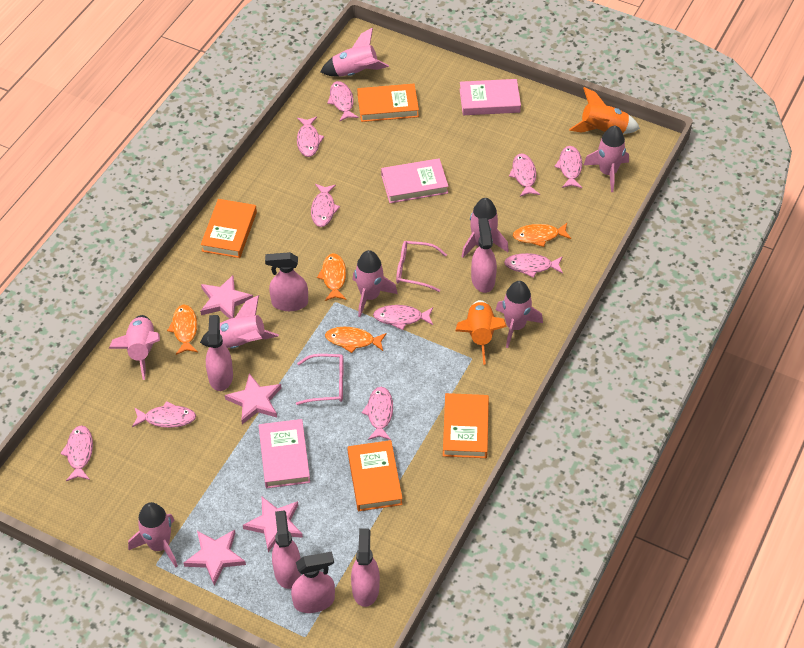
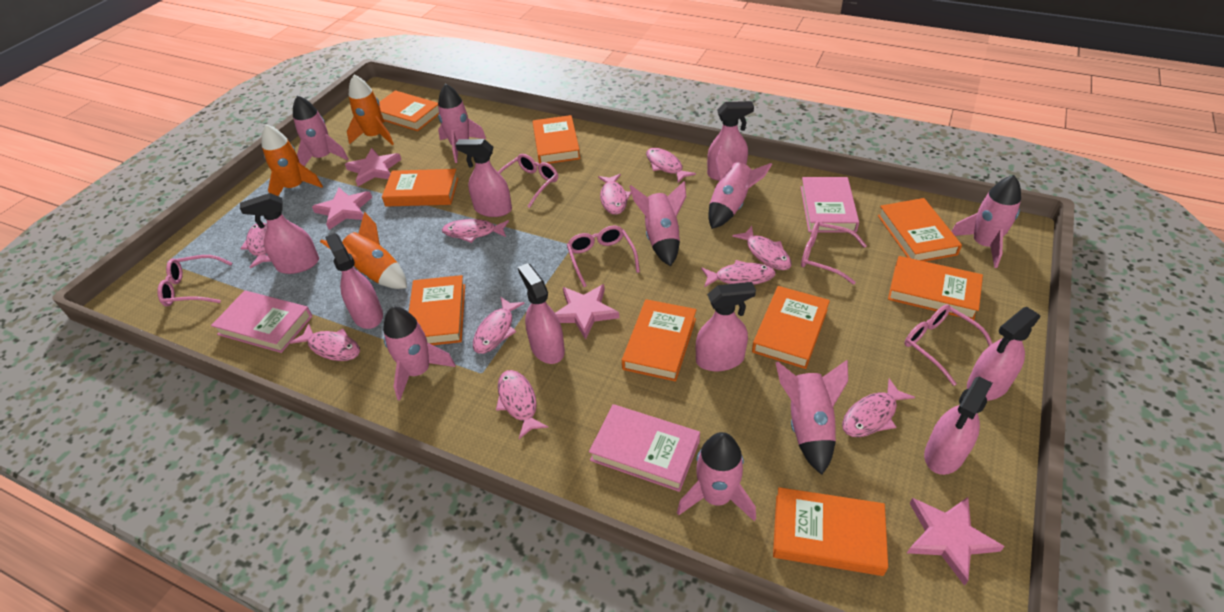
orange book: [201,199,257,258] [347,440,403,511] [357,84,419,122] [443,393,489,458] = 4 -> [379,90,439,131] [382,169,458,207] [409,275,465,345] [533,115,580,164] [622,299,697,381] [752,286,830,369] [773,487,888,576] [878,198,962,261] [888,256,983,320] = 9
orange fish: [167,305,198,355] [317,253,346,301] [325,327,387,353] [513,223,571,247] = 4 -> none = 0
orange rocket: [455,300,507,365] [569,87,640,134] = 2 -> [261,124,323,196] [320,212,407,289] [347,75,394,145] = 3
pink glasses: [296,354,344,405] [396,241,447,292] = 2 -> [157,255,232,307] [498,154,558,208] [567,225,640,287] [801,221,867,284] [905,305,993,386] = 5
pink spray bottle: [206,315,233,391] [265,252,308,311] [272,511,301,589] [291,552,335,613] [351,528,380,607] [471,218,497,293] = 6 -> [240,193,319,274] [325,233,383,329] [455,139,512,217] [518,263,565,364] [696,282,756,371] [707,101,754,181] [924,377,993,475] [967,307,1041,401] = 8

